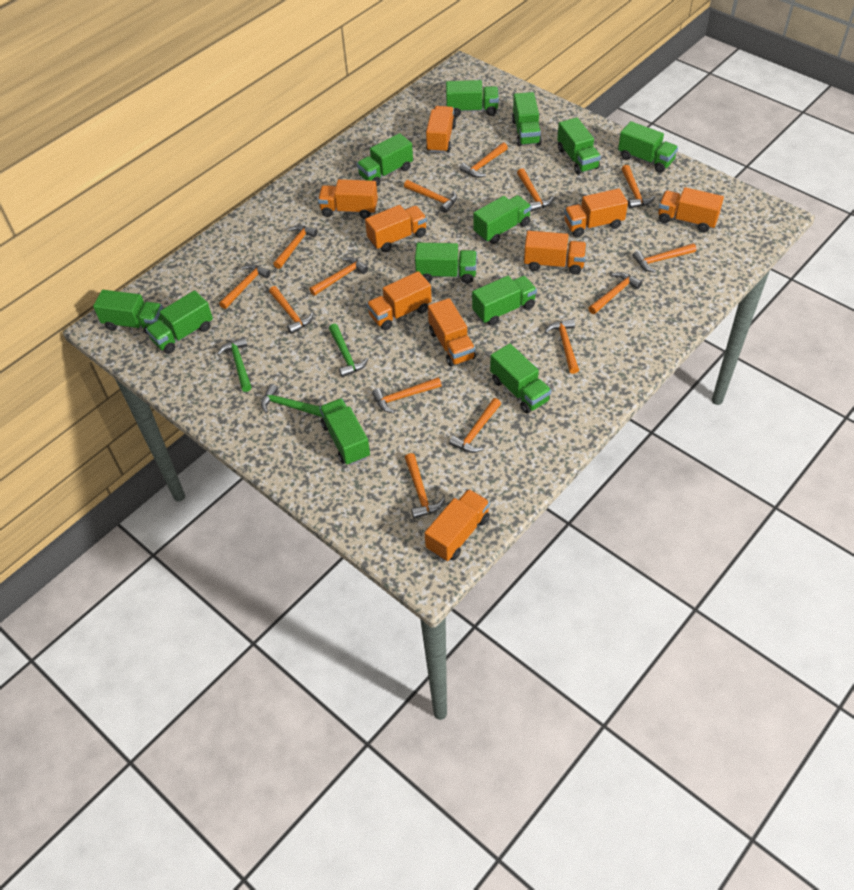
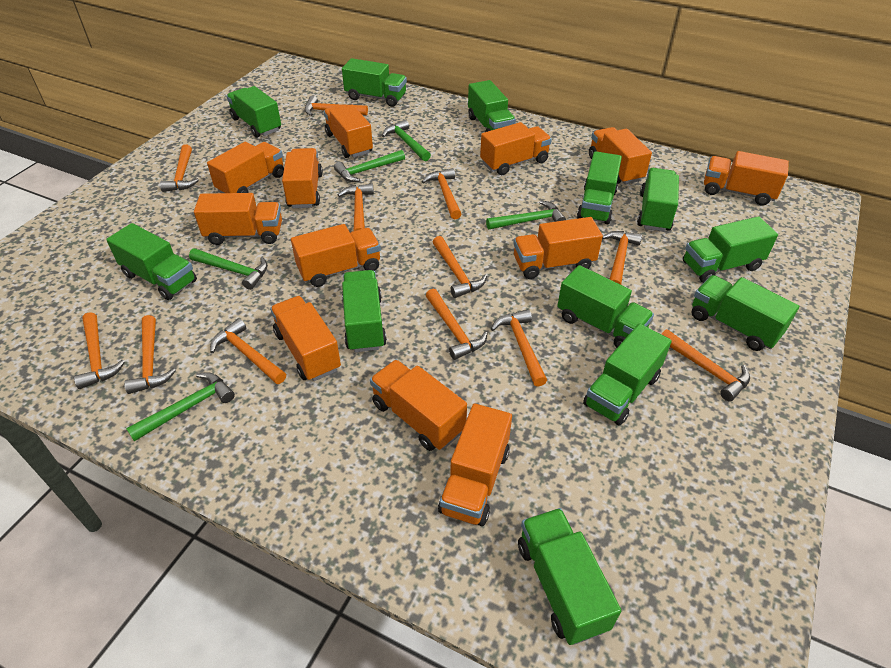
green hammer: [217,337,252,392] [261,384,322,417] [329,324,368,377] = 3 -> [126,372,235,441] [189,249,268,290] [334,150,405,182] [382,120,431,161] [486,201,566,229] = 5
orange hammer: [219,264,271,309] [269,286,313,334] [273,225,318,269] [309,257,368,296] [372,377,442,413] [404,180,457,213] [405,453,445,519] [449,398,501,453] [459,142,508,178] [517,168,554,212] [545,319,579,374] [588,272,642,314] [622,165,655,209] [633,243,696,273] = 14 -> [74,312,125,389] [124,315,176,394] [160,144,199,192] [210,318,286,384] [305,96,368,116] [338,184,374,231] [422,168,461,219] [426,289,488,360] [433,236,487,298] [491,309,547,387] [602,231,642,285] [661,329,750,402] = 12
orange truck: [318,179,378,219] [365,205,427,252] [367,271,432,330] [425,489,490,561] [426,106,456,153] [428,298,476,367] [524,231,587,274] [564,188,628,237] [658,187,724,232] = 9 -> [194,193,282,245] [207,142,284,193] [270,296,341,381] [282,148,323,208] [291,224,381,287] [324,104,373,158] [370,360,467,451] [438,403,512,526] [480,122,552,175] [513,217,603,279] [589,127,652,185] [704,151,789,206] = 12

